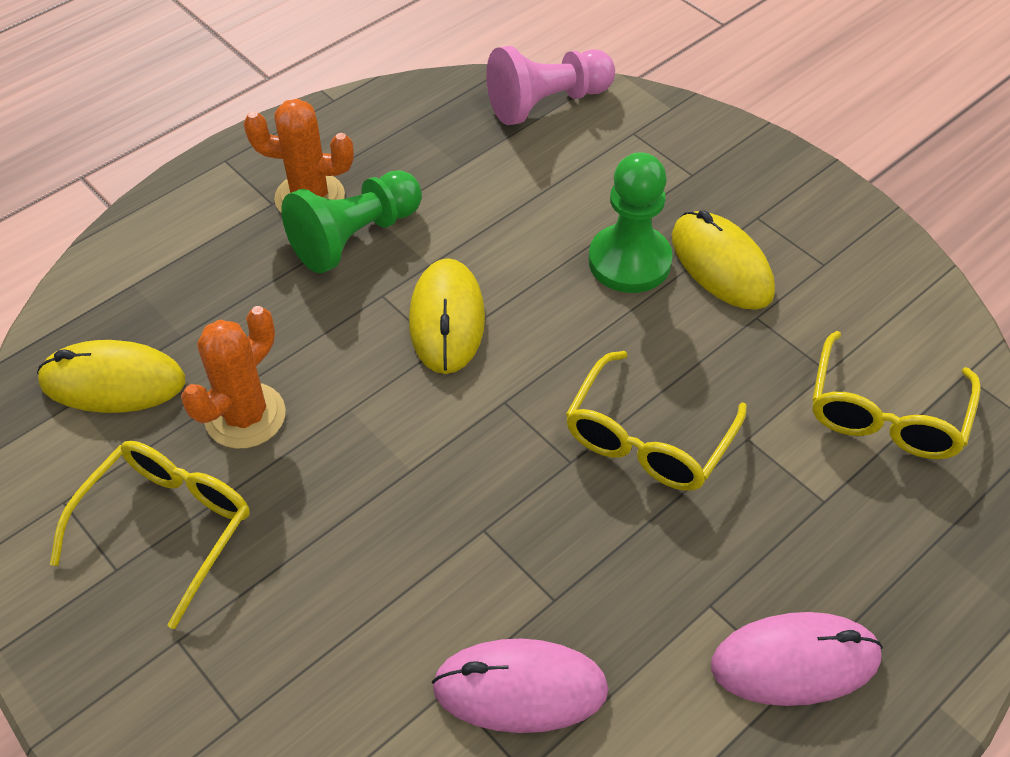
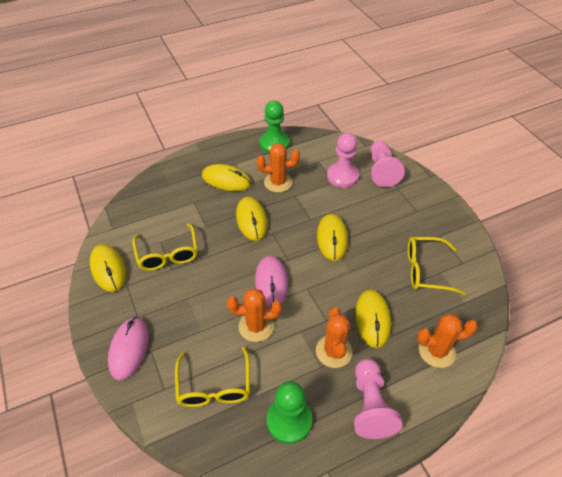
orange cactus: [181,306,286,449] [243,99,354,213] = 2 -> [227,288,282,342] [257,143,300,193] [316,307,352,368] [417,314,478,368] = 4
pink pawn: [486,46,615,125] = 1 -> [327,133,359,188] [354,359,403,439] [370,140,405,187] = 3
yellow mouse: [37,340,185,413] [409,258,485,374] [672,210,775,310] = 3 -> [90,244,127,292] [202,164,251,191] [236,197,268,241] [317,214,348,261] [355,289,391,348] = 5

